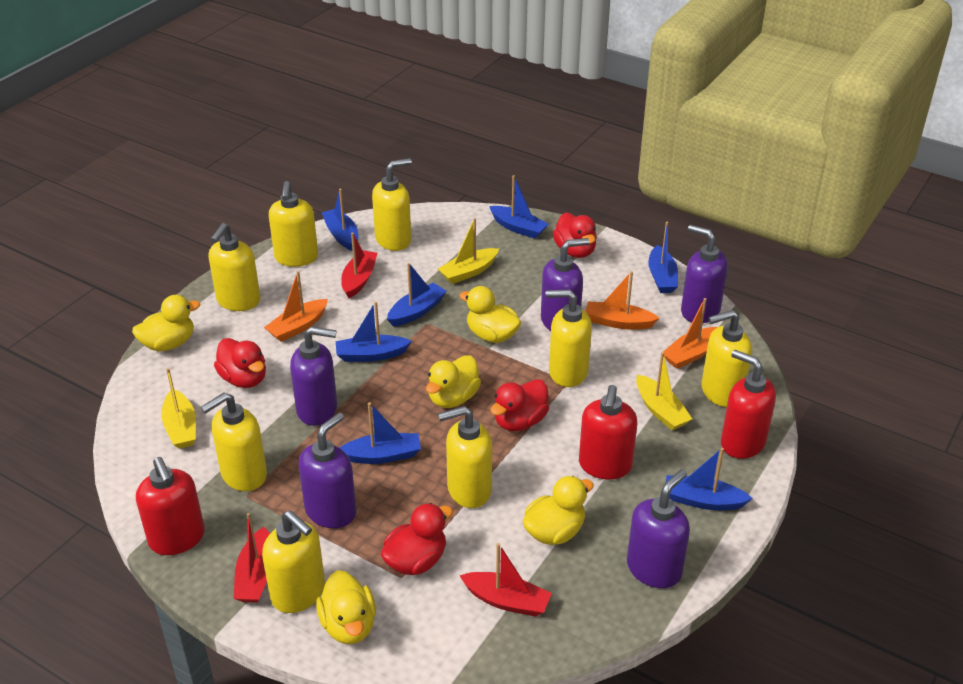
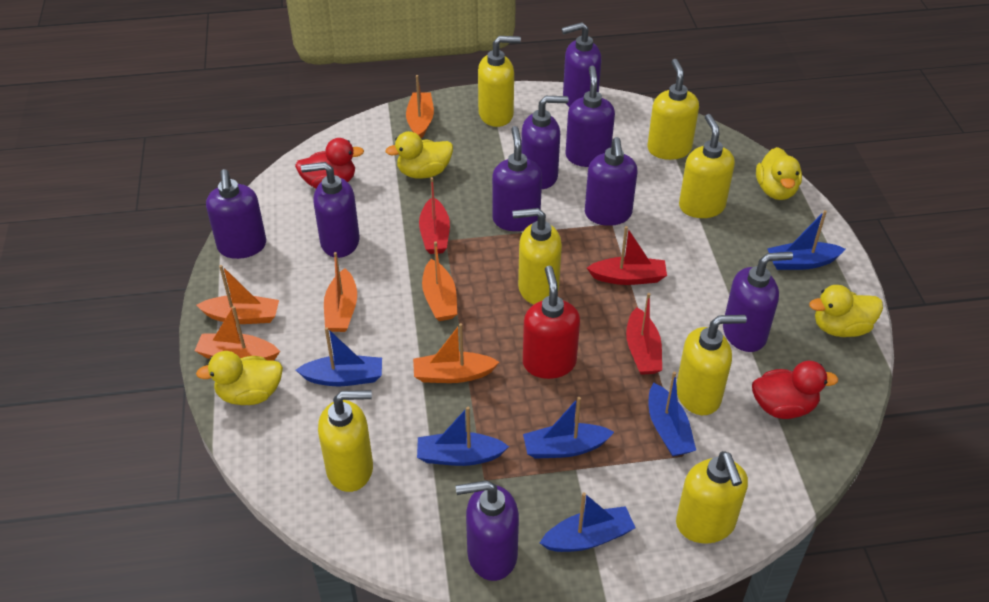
blue boat: [322,189,358,251] [336,301,412,362] [340,402,421,464] [387,263,446,326] [489,175,549,239] [648,222,678,293] [666,448,753,510] = 7 -> [296,327,382,386] [417,407,509,466] [523,397,614,459] [540,492,636,552] [649,372,696,457] [767,210,846,270] = 6
orange boat: [264,271,328,342] [585,271,659,330] [663,298,718,369] = 3 -> [195,306,280,361] [196,265,279,324] [324,252,357,332] [406,75,434,139] [413,323,499,383] [422,241,457,321] = 6
purple soap dispenser: [290,327,337,426] [298,412,356,528] [541,238,589,331] [627,469,690,588] [681,225,728,323] = 5 -> [206,169,266,259] [301,162,360,258] [456,480,519,581] [492,126,542,231] [521,96,569,189] [561,22,602,107] [565,66,615,167] [585,137,637,226] [723,252,793,352] = 9
red duck: [214,338,266,388] [381,503,453,575] [490,379,549,431] [553,213,597,258] = 4 -> [295,138,364,188] [752,361,838,419] = 2
red soap dispenser: [136,457,205,555] [579,385,637,480] [721,350,776,459] = 3 -> [523,266,580,379] = 1
yellow boat: [161,368,196,449] [438,218,499,284] [636,352,692,430] = 3 -> none = 0
yellow duck: [132,295,200,351] [316,570,376,644] [426,355,481,408] [459,286,521,343] [523,476,594,545] = 5 -> [196,351,283,405] [385,131,453,179] [756,147,802,200] [809,285,883,337] = 4
yellow soap dispenser: [201,392,267,491] [208,223,260,311] [262,510,325,613] [269,181,318,267] [372,158,412,251] [438,406,492,508] [546,290,592,387] [701,310,752,407] = 8 -> [318,390,373,492] [478,36,521,127] [512,208,562,304] [647,59,699,160] [676,315,747,415] [676,451,748,543] [679,114,735,218] = 7

